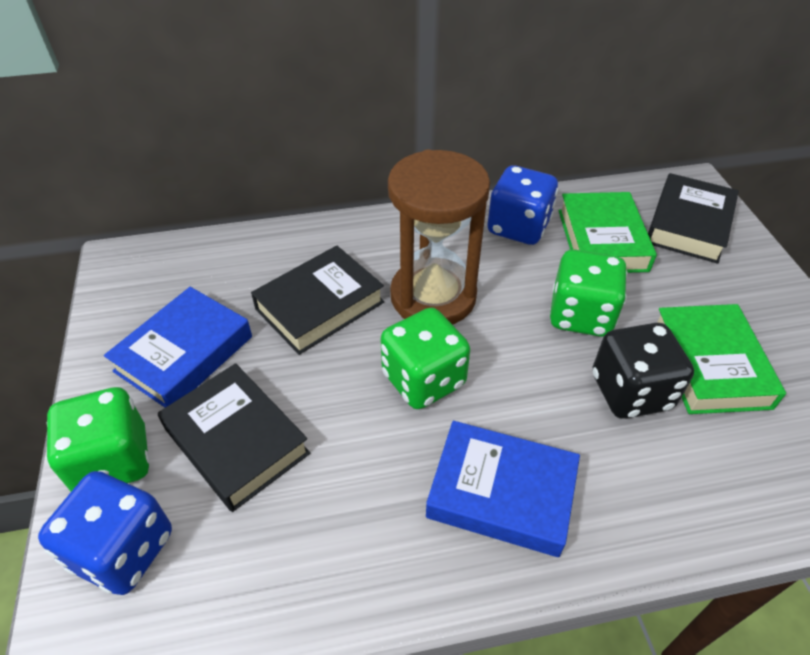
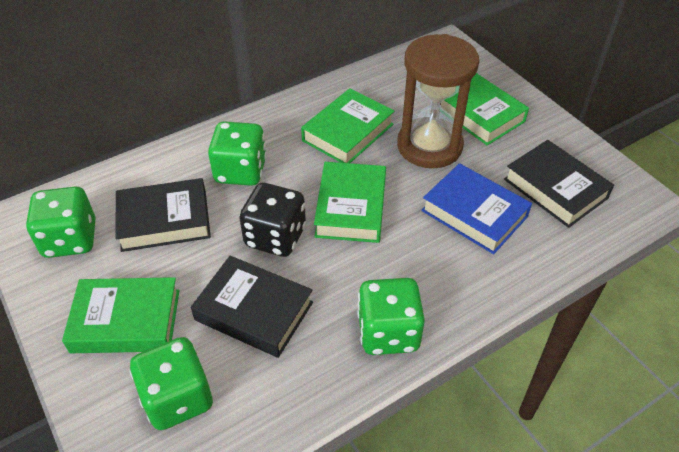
blue book: [104,287,252,408] [426,421,580,557] = 2 -> [421,163,532,254] = 1
blue dice: [38,471,172,595] [487,166,558,245] = 2 -> none = 0
green book: [559,192,657,273] [657,304,786,414] = 2 -> [62,277,180,353] [301,88,394,163] [314,162,386,243] [441,73,529,145] = 4
green dice: [46,387,150,491] [380,308,470,409] [550,250,627,337] = 3 -> [26,187,95,258] [129,337,213,430] [208,121,267,186] [357,278,425,355] = 4

